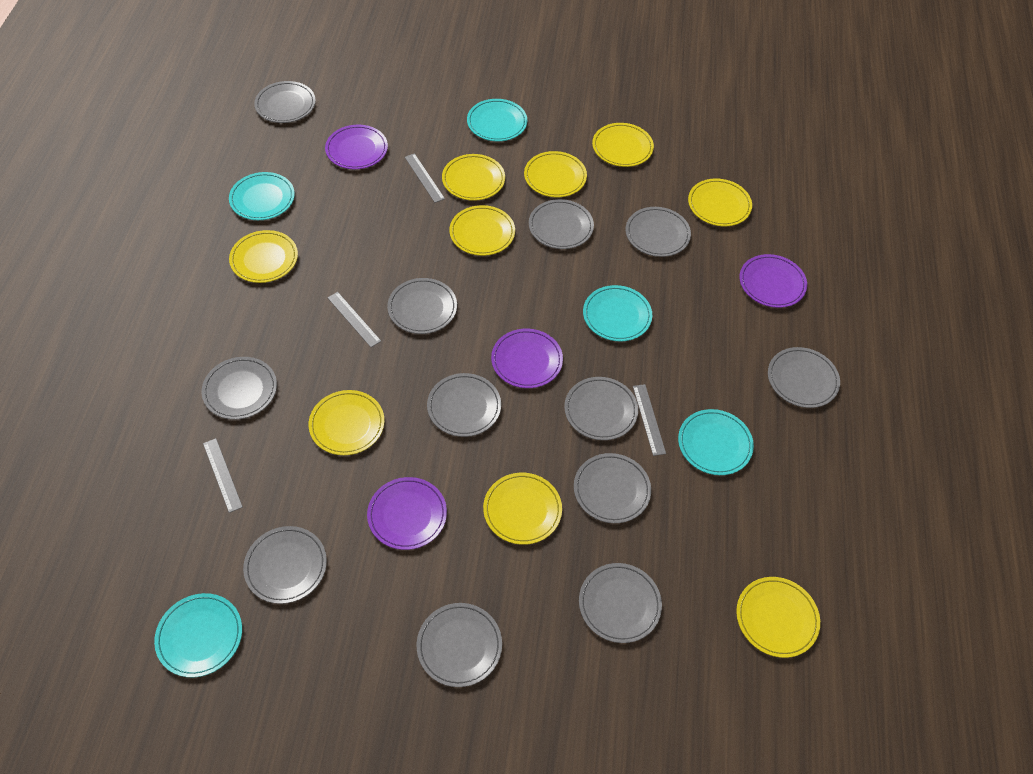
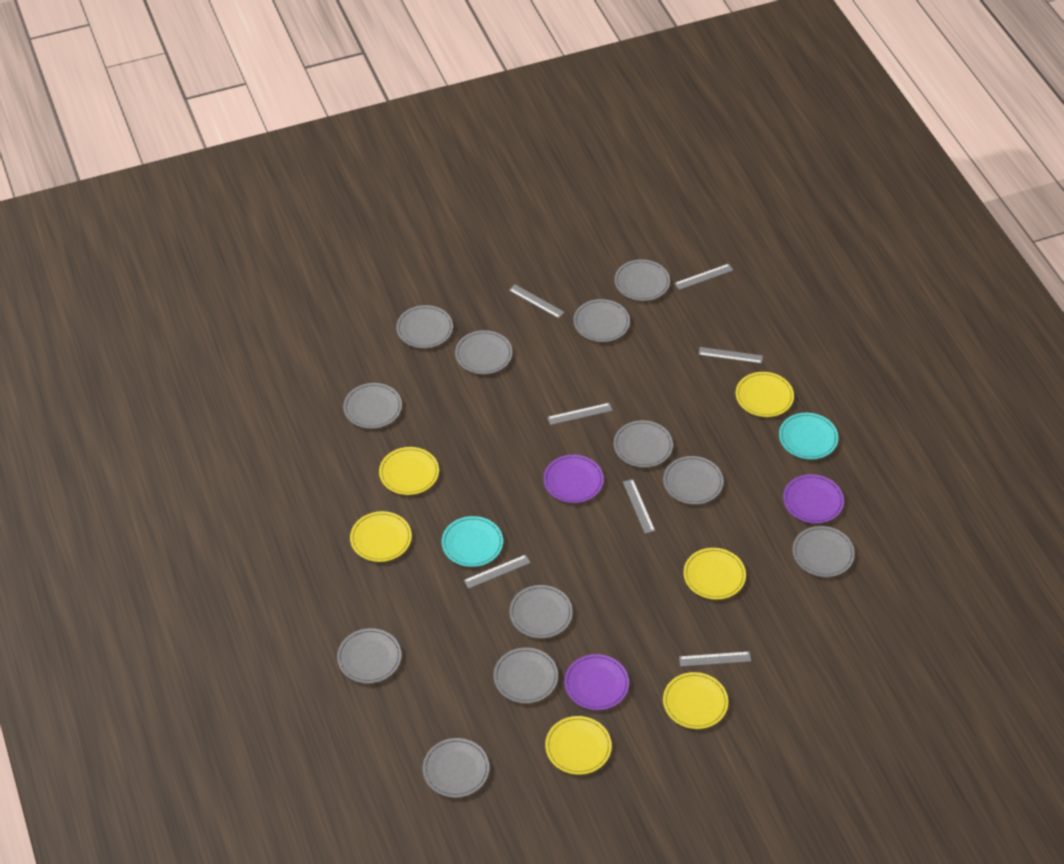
grey ruler: [203,438,243,513] [328,292,381,347] [405,153,445,203] [633,384,666,456] = 4 -> [464,555,531,589] [509,285,565,318] [547,403,613,425] [623,479,655,534] [675,264,733,290] [679,651,751,667] [698,347,763,364] = 7
purple plate: [325,125,388,169] [367,477,447,550] [491,329,563,388] [739,254,807,308] = 4 -> [543,455,604,503] [564,654,629,710] [783,474,844,524] = 3
turquoise plate: [154,593,242,677] [229,172,295,220] [467,99,527,141] [583,285,652,341] [678,409,754,475] = 5 -> [441,516,503,567] [779,413,838,460] = 2
yellow plate: [229,230,298,283] [309,390,384,455] [442,154,505,201] [449,205,515,256] [483,473,562,545] [524,151,587,197] [592,123,654,167] [688,179,752,226] [736,577,820,658] = 9 -> [350,511,412,562] [379,447,439,495] [545,716,612,775] [663,672,728,729] [683,548,746,600] [736,372,794,417] = 6

